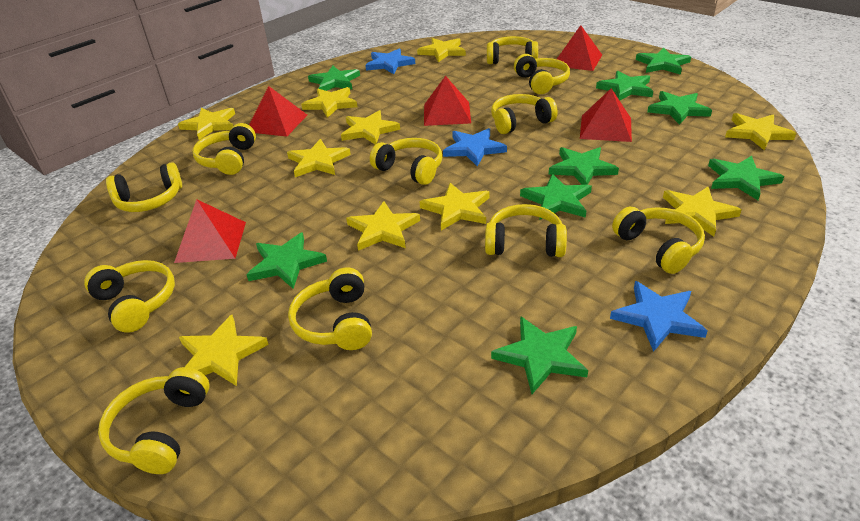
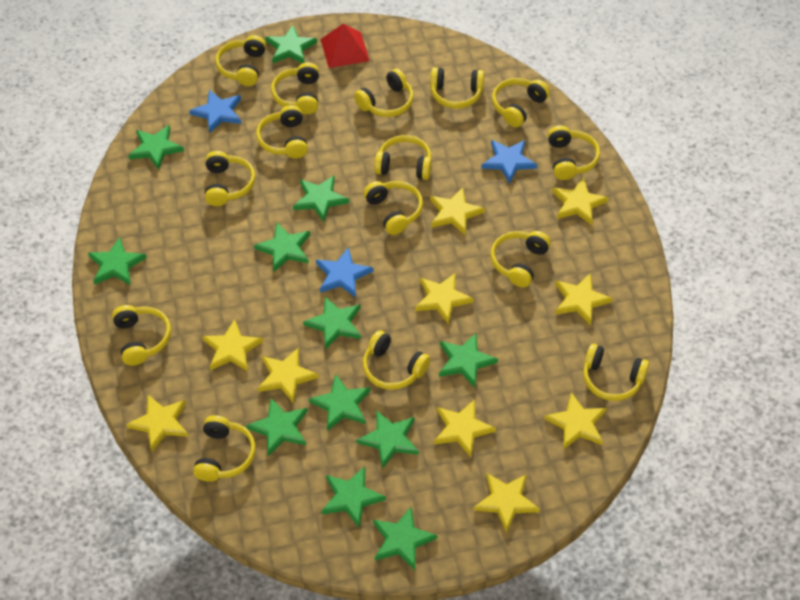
green star: [246,232,327,289] [308,66,360,91] [491,316,588,394] [520,174,592,220] [549,147,619,185] [596,71,653,101] [636,48,691,75] [647,91,712,125] [708,156,784,200] = 9 -> [88,237,147,285] [128,125,184,170] [246,398,308,456] [254,223,310,272] [265,25,317,63] [293,175,350,222] [303,296,361,349] [309,374,370,431] [322,467,386,527] [356,410,419,469] [373,507,437,570] [439,333,498,387] = 12
red pyramid: [174,199,246,263] [249,86,307,137] [424,76,471,126] [557,25,602,71] [580,89,632,142] = 5 -> [321,23,370,68] = 1
yellow headphones: [84,260,175,333] [98,367,210,474] [106,162,182,212] [192,123,256,175] [288,267,372,350] [370,138,442,185] [485,204,567,257] [487,36,538,64] [491,94,558,134] [514,54,570,94] [612,207,705,274] = 11 -> [112,305,171,366] [193,415,256,482] [205,151,255,206] [215,35,266,86] [256,105,308,158] [271,62,319,114] [354,69,414,117] [363,181,423,235] [363,330,430,390] [374,135,432,180] [430,67,484,109] [491,231,551,287] [492,78,550,127] [548,126,600,180] [583,344,649,401] = 15

